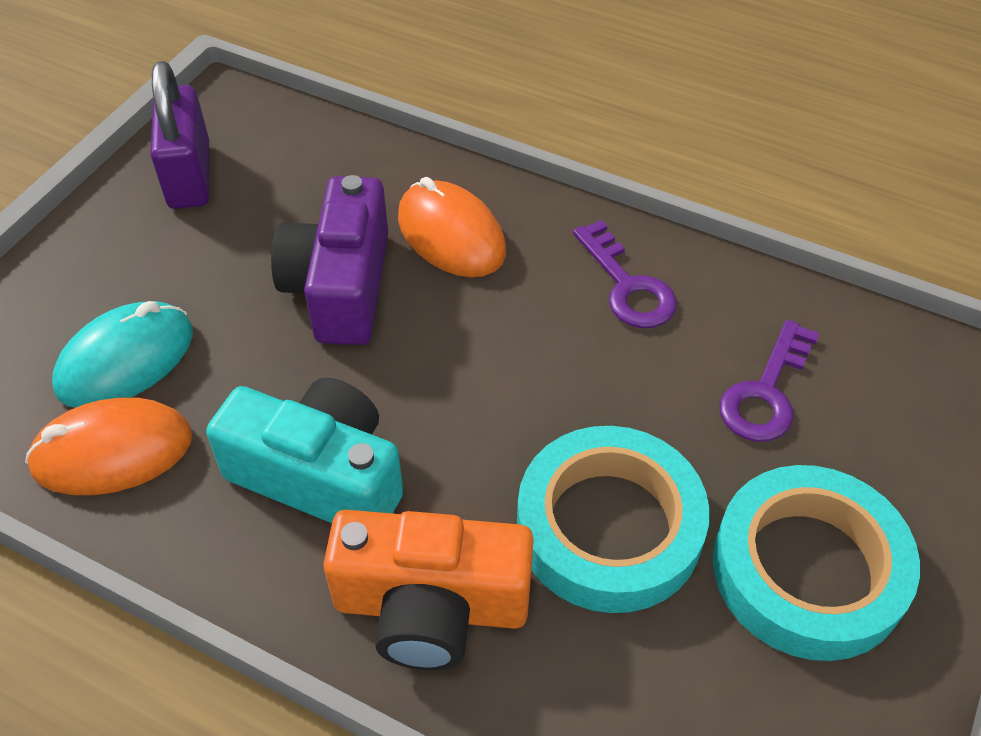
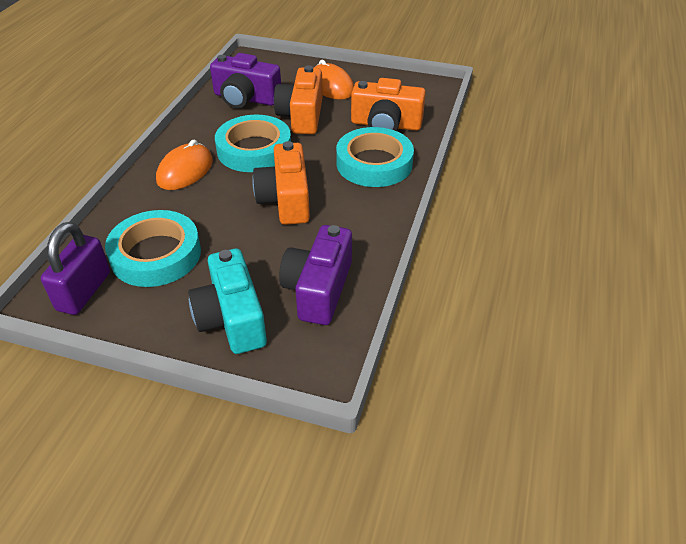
orange camera: [323,510,533,670] = 1 -> [252,141,310,225] [274,65,323,134] [351,78,426,131] = 3
purple camera: [271,175,388,345] = 1 -> [210,53,281,108] [279,225,352,325] = 2
purple key: [573,220,677,328] [720,320,820,442] = 2 -> none = 0
turquoise mouse: [52,301,193,408] = 1 -> none = 0
turquoise tape: [517,426,710,613] [713,465,920,661] = 2 -> [105,210,201,287] [215,115,291,172] [336,127,414,187] = 3

